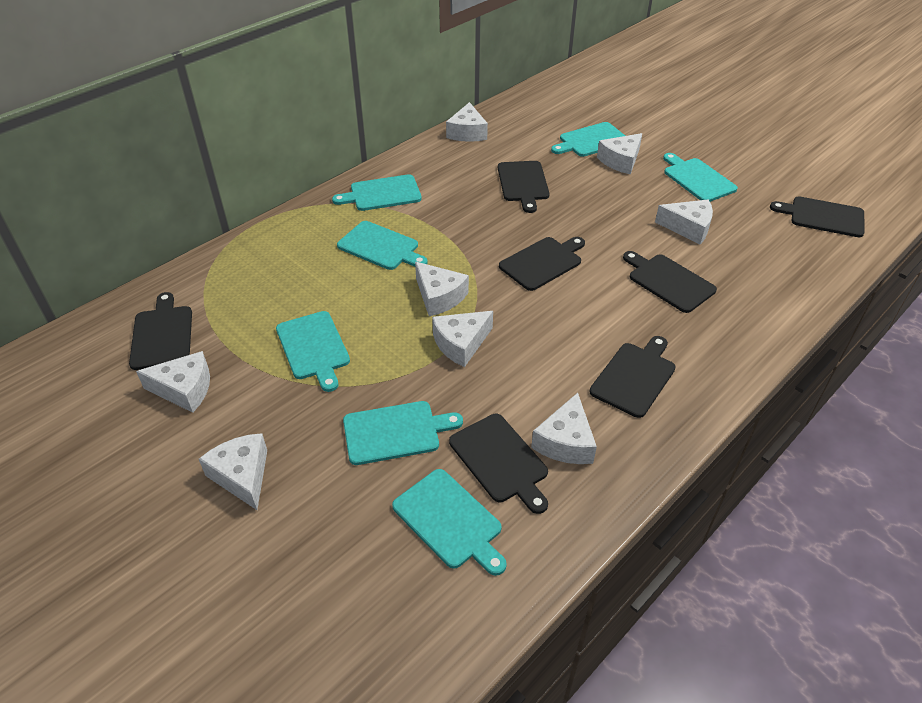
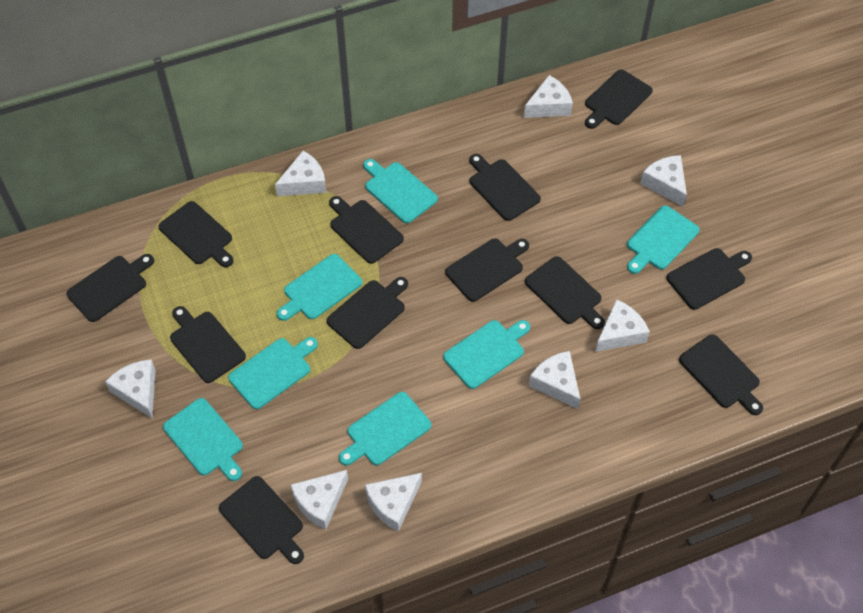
black cutting board: [129,292,192,370] [449,414,548,514] [498,161,550,213] [499,237,585,291] [590,336,676,418] [623,251,717,313] [770,196,865,237] = 7 -> [66,254,154,322] [158,201,234,267] [170,306,246,383] [219,476,304,564] [326,277,408,349] [329,196,404,264] [445,238,529,302] [469,154,541,221] [525,256,605,329] [585,70,653,129] [666,248,752,310] [679,334,763,415] = 12

